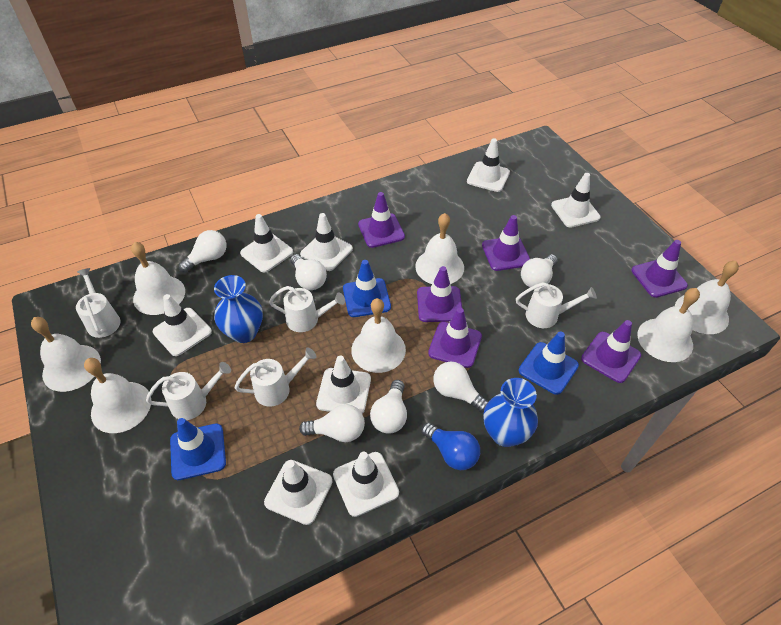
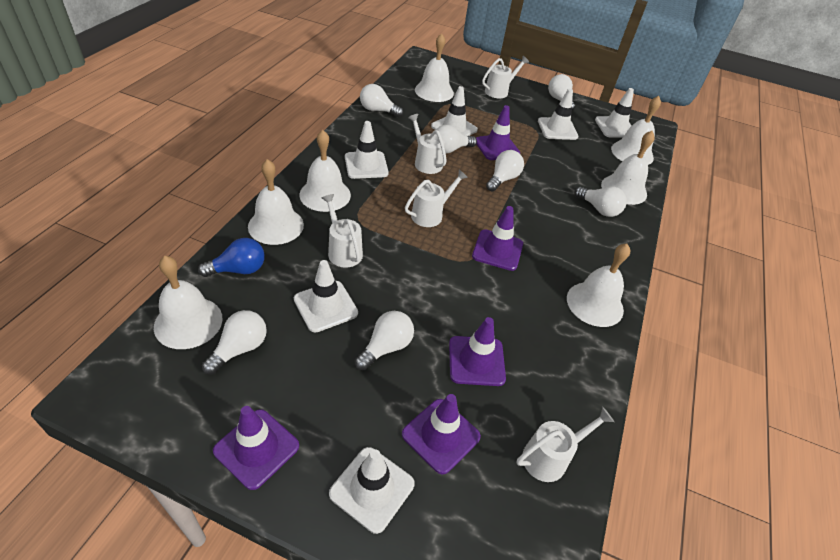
blue traffic cone: [170,418,226,480] [343,260,391,317] [519,331,579,395] = 3 -> none = 0
blue vase: [214,275,263,343] [483,378,538,447] = 2 -> none = 0
purple traffic cone: [358,192,405,248] [417,266,462,322] [428,307,482,368] [482,215,530,271] [581,320,641,383] [631,240,688,298] = 6 -> [213,406,299,490] [402,394,481,474] [449,317,506,386] [472,206,523,271] [476,105,520,160] = 5
white light bulb: [178,230,226,273] [290,254,327,290] [299,404,365,442] [370,380,407,434] [433,362,489,413] [521,254,558,287] = 6 -> [202,310,267,374] [355,311,414,370] [360,84,403,117] [436,125,477,153] [486,150,524,191] [548,74,575,111] [574,186,627,217] = 7
white traffic cone: [153,294,212,356] [240,214,293,273] [264,460,333,525] [300,213,353,271] [316,356,371,414] [333,452,399,517] [467,138,510,192] [551,173,601,228] = 8 -> [294,260,358,333] [329,447,415,534] [345,121,389,179] [431,86,478,136] [538,89,579,140] [595,88,634,137] = 6

